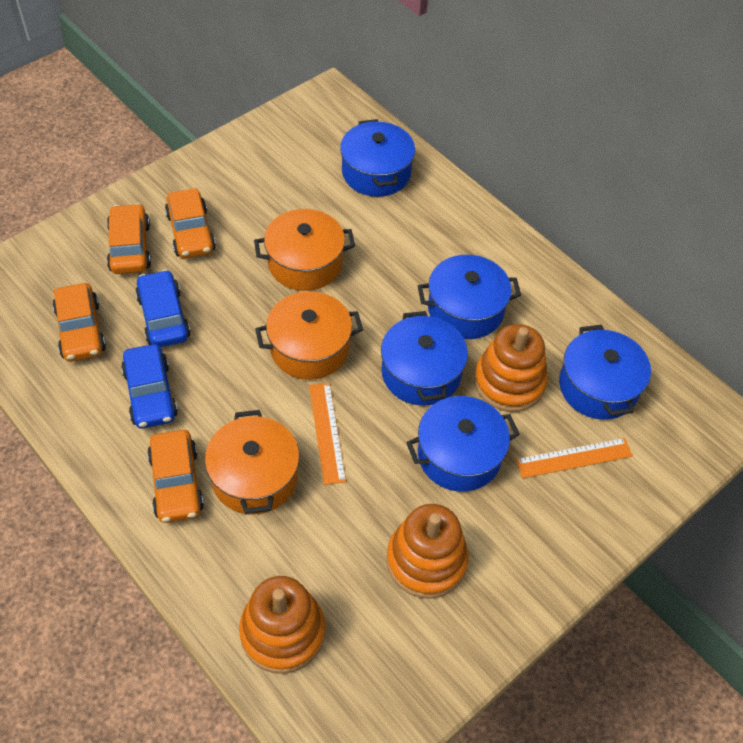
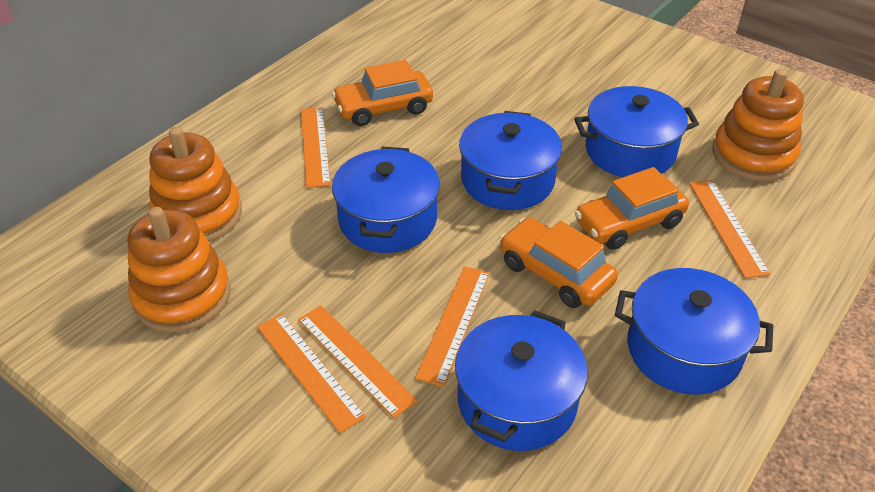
blue car: [121,344,178,429] [135,270,191,347] = 2 -> none = 0
orange car: [52,283,106,361] [107,203,151,274] [147,430,204,523] [165,188,216,258] = 4 -> [332,60,433,126] [499,218,618,308] [575,167,689,250] = 3
orange pot: [205,410,300,515] [254,209,355,291] [255,291,363,380] = 3 -> none = 0
orange ruler: [309,383,346,485] [516,438,633,478] = 2 -> [257,313,366,433] [298,305,418,418] [301,107,331,188] [415,266,490,387] [689,180,770,279] = 5

